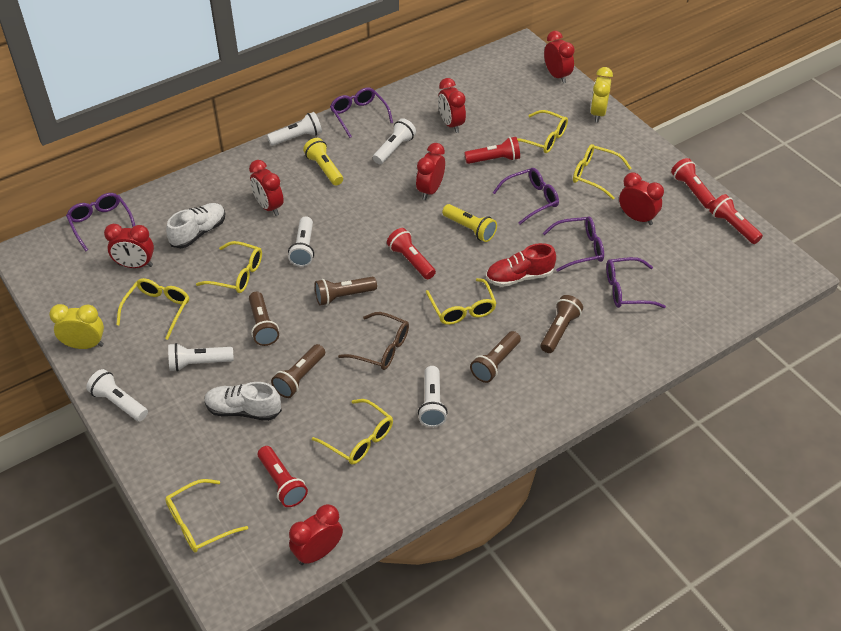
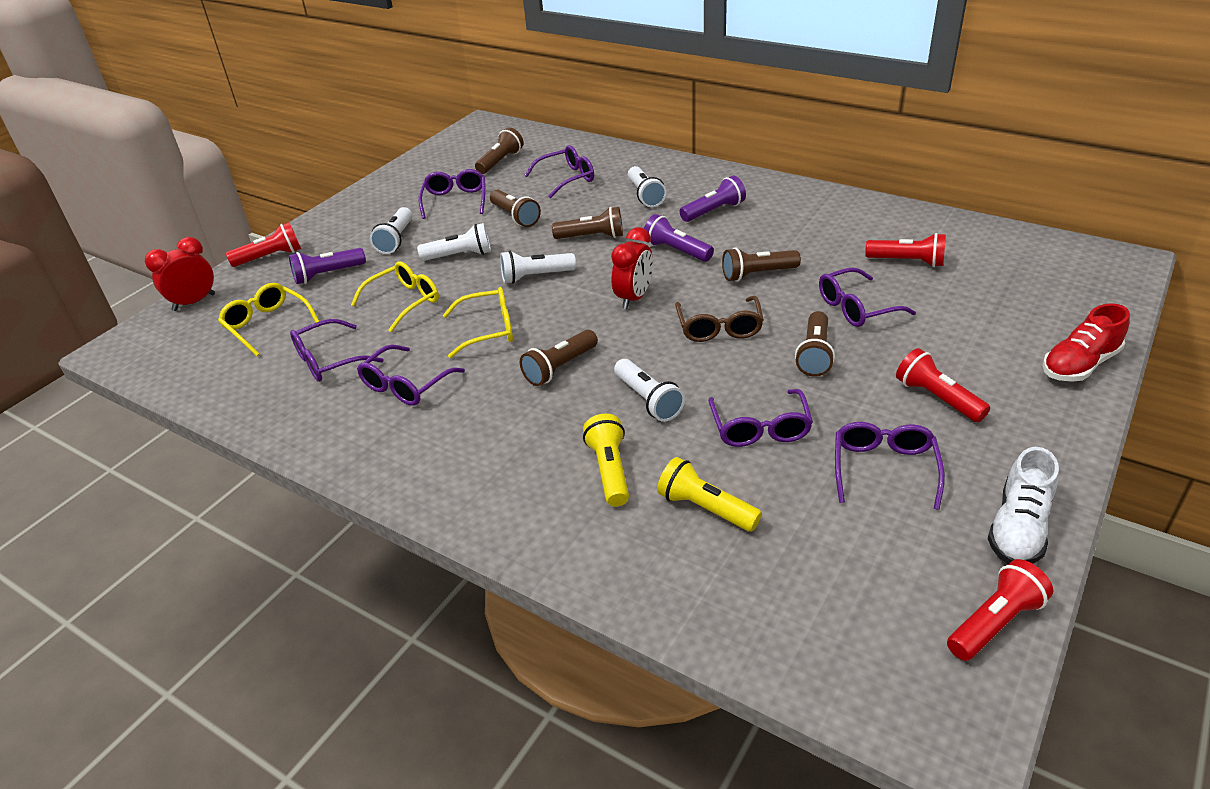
brown flashlight: [249,292,279,346] [271,344,325,398] [315,277,377,306] [470,331,521,383] [540,295,583,353] = 5 -> [475,128,524,174] [490,190,541,227] [520,330,598,386] [552,207,623,239] [722,247,801,282] [795,311,835,376] = 6
purple flashlight: none = 0 -> [289,248,366,284] [644,214,714,262] [680,176,746,222] = 3
purple glasses: [66,193,135,251] [330,87,393,138] [493,168,559,225] [543,216,604,272] [606,257,666,308] = 5 -> [290,319,384,382] [357,345,465,406] [418,169,486,219] [525,145,594,199] [708,389,813,447] [819,267,916,327] [835,422,945,510] = 7
red clock: [104,224,154,268] [249,160,284,216] [289,504,343,565] [416,143,445,200] [438,78,466,133] [544,31,575,84] [619,173,664,225] = 7 -> [145,237,215,311] [611,227,653,309] = 2
red flashlight: [258,446,308,507] [387,228,436,279] [464,137,520,164] [671,158,716,209] [709,194,763,244] = 5 -> [226,222,301,267] [865,233,946,267] [896,348,990,422] [947,559,1053,661] = 4
white flashlight: [86,369,148,421] [168,343,234,372] [267,112,322,146] [288,216,314,267] [373,118,416,164] [418,366,448,427] = 6 -> [370,207,413,254] [417,223,491,261] [500,251,576,284] [614,359,685,422] [628,166,666,207] = 5
white shoe: [166,203,225,248] [204,382,282,421] = 2 -> [987,447,1059,564] = 1
yellow clock: [49,304,104,349] [590,67,613,122] = 2 -> none = 0
yellow glasses: [116,278,189,340] [165,479,248,552] [196,241,262,293] [312,399,393,465] [426,278,496,325] [517,110,568,153] [573,144,631,199] = 7 -> [218,283,319,356] [351,261,439,332] [443,287,513,358] = 3

